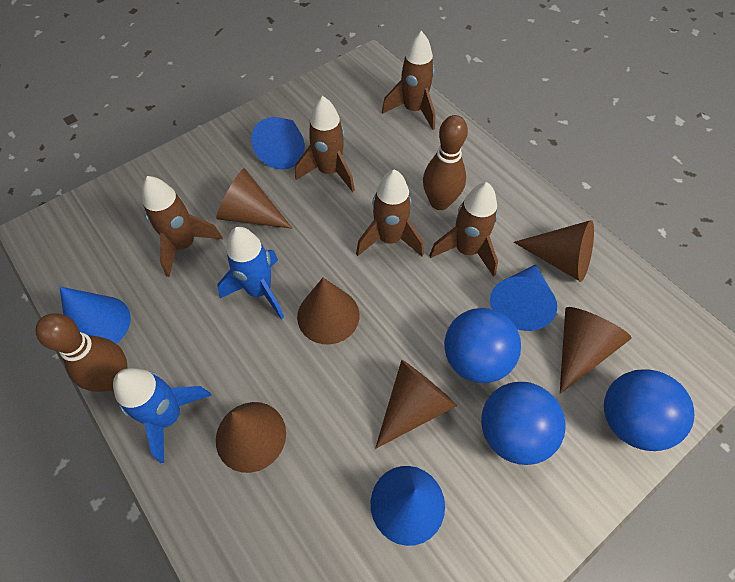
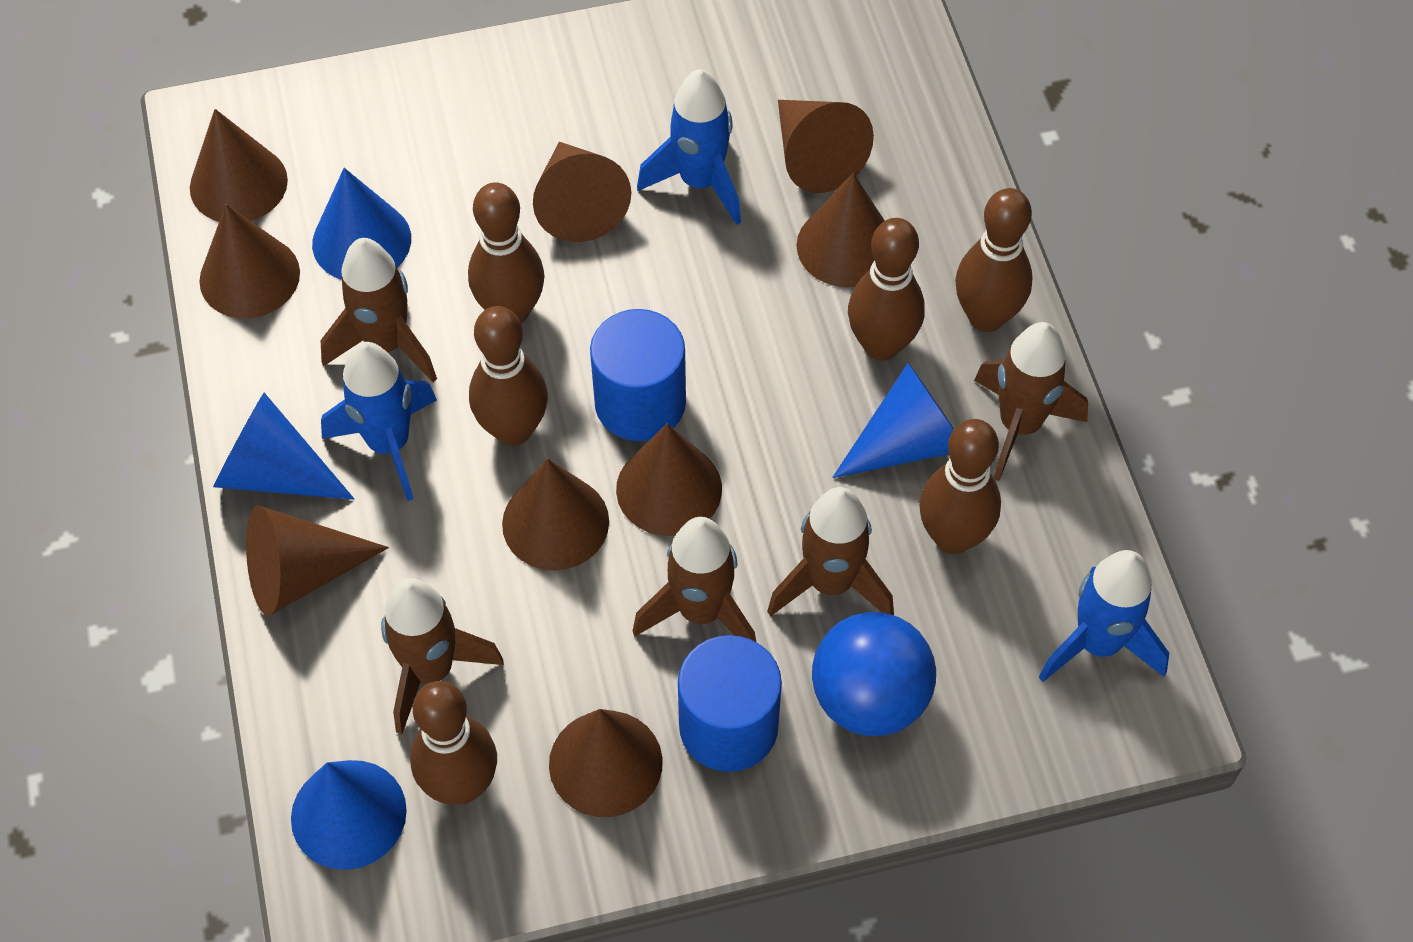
blue ball: [444,308,521,383] [481,382,566,465] [604,369,694,451] = 3 -> [812,612,936,736] = 1
blue cylinder: none = 0 -> [590,309,686,441] [678,635,782,772] = 2
blue rocket: [113,368,212,463] [217,227,284,319] = 2 -> [321,342,437,501] [637,69,741,225] [1039,550,1169,682] = 3
brown bowling pin: [35,313,128,392] [423,115,468,210] = 2 -> [410,681,497,805] [468,182,545,323] [469,306,548,446] [848,218,925,361] [919,419,1001,554] [955,188,1033,332] = 6
brown cone: [216,168,293,229] [216,402,286,473] [297,278,360,344] [375,360,457,449] [514,220,594,282] [560,307,632,394] = 6 -> [190,109,288,222] [199,204,300,318] [246,505,389,616] [502,458,609,570] [533,142,631,242] [549,709,663,817] [616,424,722,536] [778,100,874,193] [797,173,885,287] = 9

